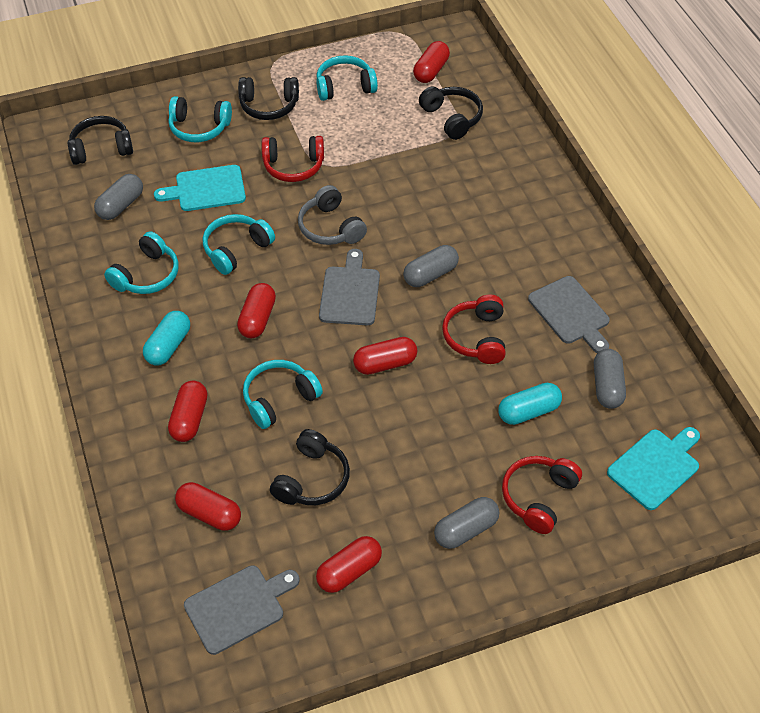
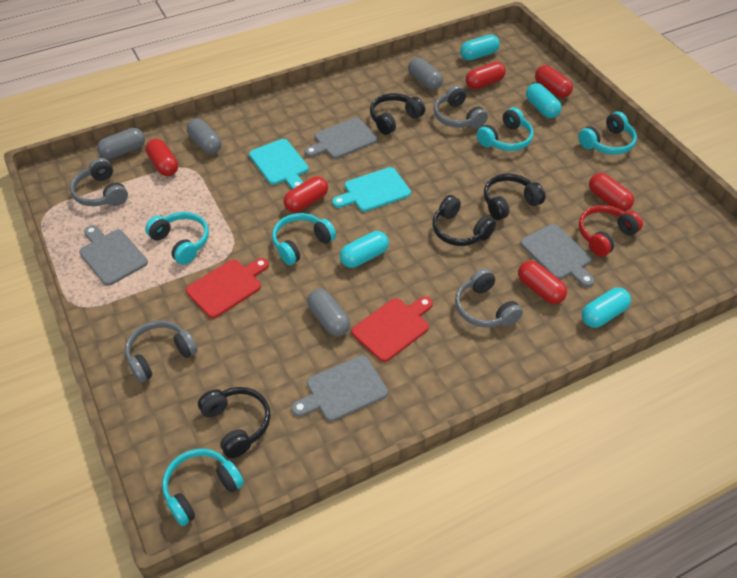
grey cutting board: [184,565,300,655] [319,249,380,325] [528,276,610,353] = 3 -> [79,225,148,286] [291,355,388,422] [305,118,378,159] [520,224,595,287] = 4
grey headphones: [298,185,367,245] = 1 -> [70,158,128,206] [125,320,198,383] [433,85,488,128] [455,268,523,328] = 4
red cutting board: none = 0 -> [186,258,269,318] [351,296,433,362] = 2
red headphones: [262,136,324,182] [442,295,506,364] [502,456,582,534] = 3 -> [579,205,643,257] = 1
turquoise capsule: [143,311,190,366] [498,383,562,425] = 2 -> [340,231,389,268] [460,34,500,61] [526,83,562,118] [582,288,631,328] = 4

